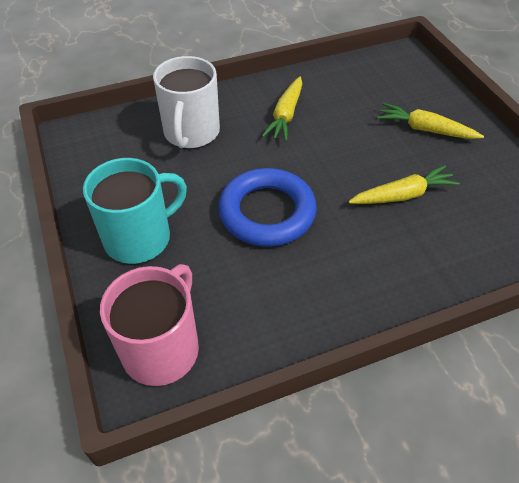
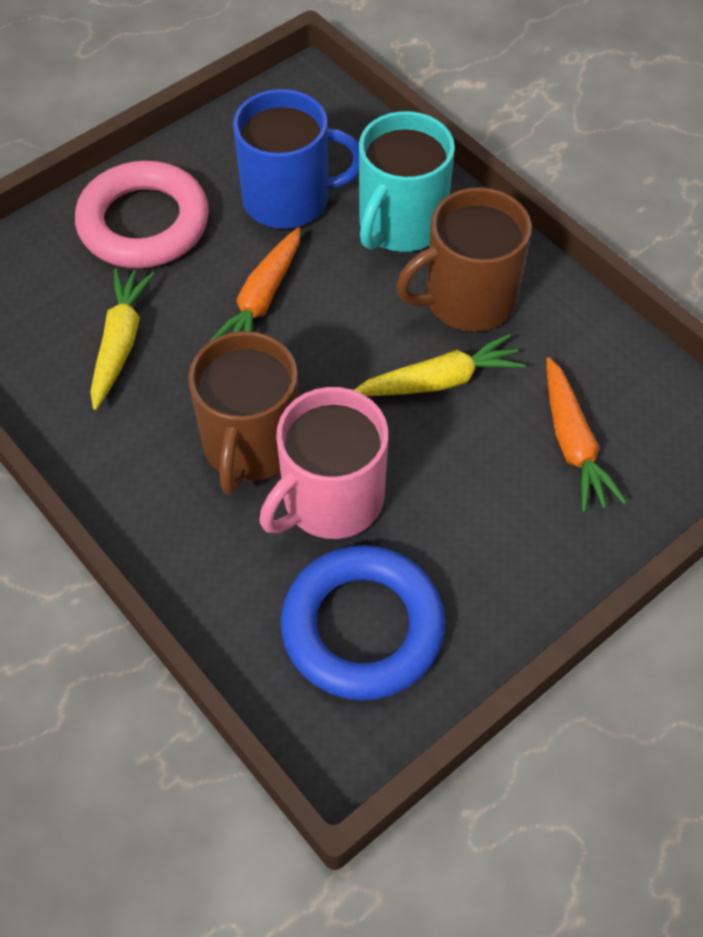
blue mug: none = 0 -> [233,89,359,229] = 1
brown mug: none = 0 -> [188,331,299,495] [396,187,532,331] = 2
orange carrot: none = 0 -> [209,227,301,342] [546,357,626,512] = 2
pink ring: none = 0 -> [75,161,209,268] = 1
white mug: [153,56,220,148] = 1 -> none = 0
yellow carrot: [262,76,302,141] [348,165,460,204] [377,103,484,139] = 3 -> [90,268,155,410] [354,334,526,396] = 2

